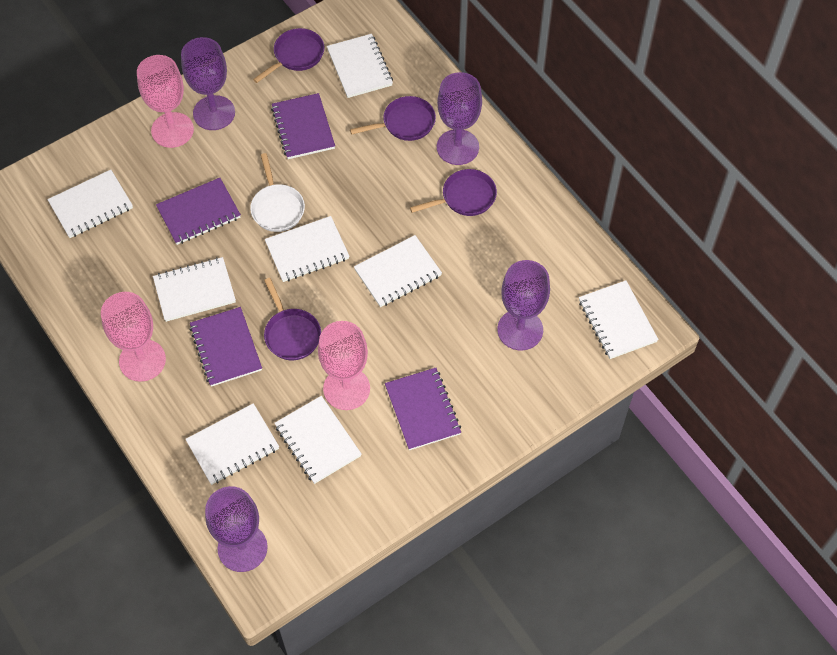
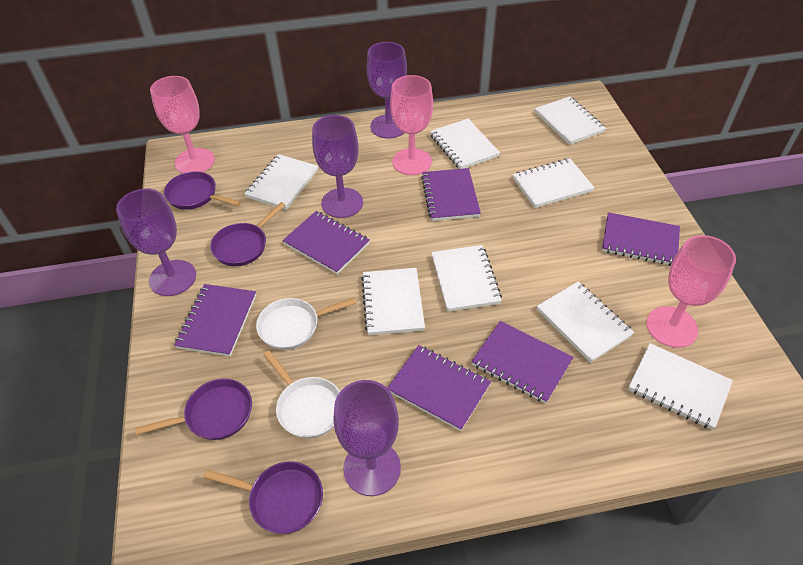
purple notebook: [156,178,241,245] [189,307,262,387] [271,93,335,159] [385,368,461,450] = 4 -> [175,284,256,357] [282,211,370,274] [387,345,491,431] [421,168,481,221] [472,321,573,404] [602,212,680,266] = 6
white pan: [250,153,305,232] = 1 -> [256,297,356,350] [264,351,340,438] = 2

